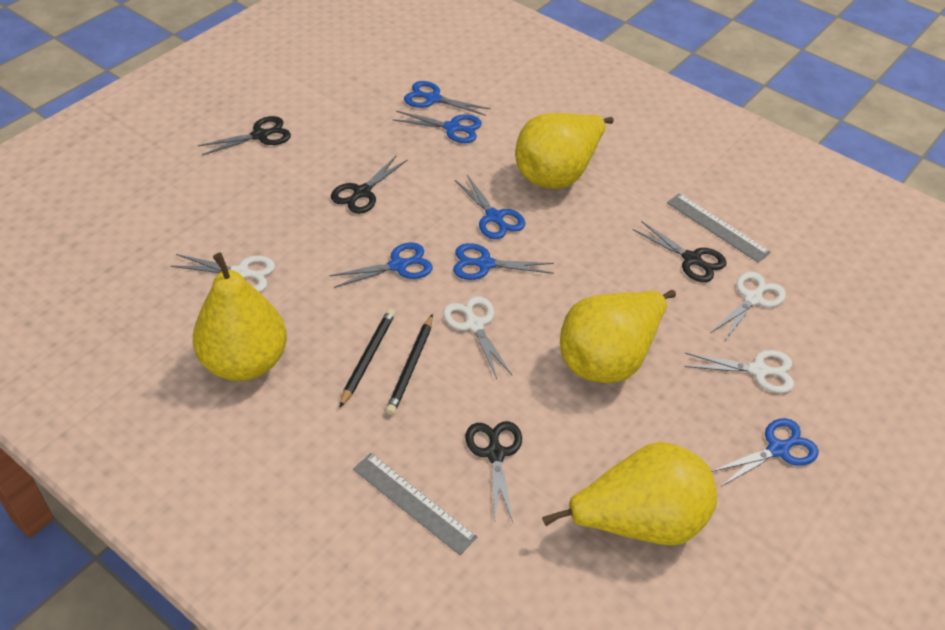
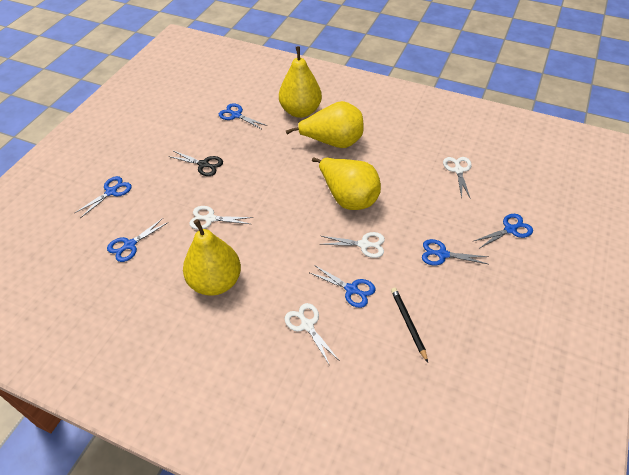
black pencil: [340,309,396,407] [386,314,433,415] = 2 -> [391,288,428,362] = 1
black scissors: [197,116,291,155] [331,155,407,214] [465,421,522,522] [633,221,727,282] = 4 -> [168,150,223,176] = 1
grey ruler: [353,453,477,555] [667,193,771,263] = 2 -> none = 0

